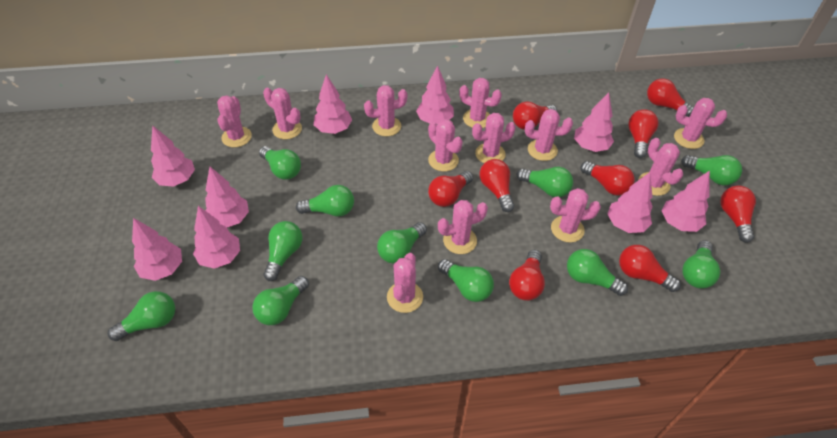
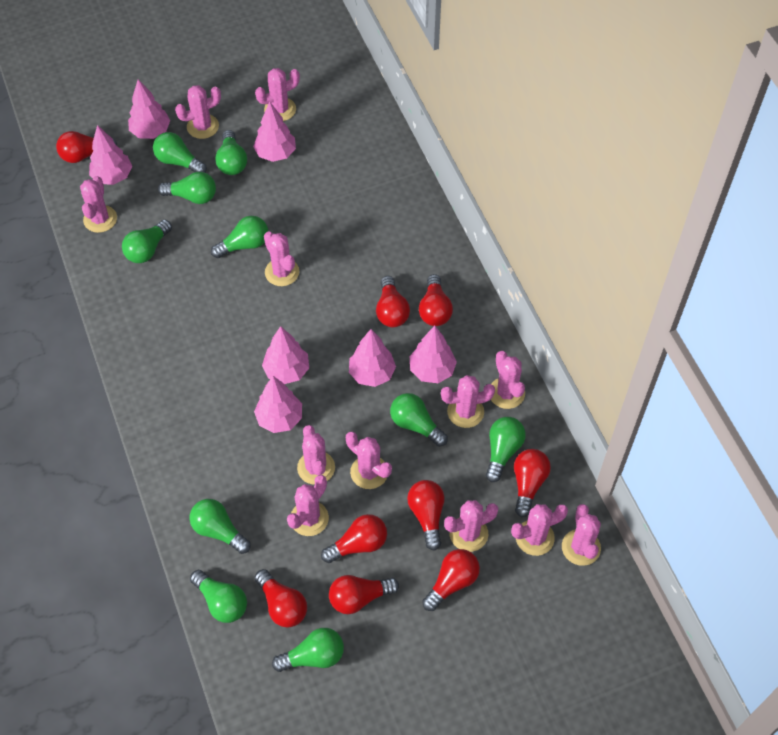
green light bulb: [108,291,175,341] [252,276,309,325] [259,146,301,180] [263,221,303,281] [296,185,354,217] [377,222,427,264] [438,259,494,302] [517,167,573,197] [567,249,628,296] [681,155,742,186] [682,240,721,289] = 11 -> [122,220,172,263] [153,132,207,173] [158,172,216,204] [190,499,251,554] [190,570,247,623] [211,216,268,258] [215,130,247,175] [272,628,344,672] [390,393,448,447] [486,417,526,482] = 10
pink tree: [132,218,182,281] [151,125,195,187] [193,206,240,269] [205,167,249,227] [314,74,352,134] [416,65,454,124] [574,92,614,152] [607,172,653,233] [662,171,710,232] = 9 -> [89,125,132,185] [128,79,171,139] [253,101,296,162] [254,376,302,433] [262,326,309,384] [349,329,396,387] [410,326,457,383] = 7

